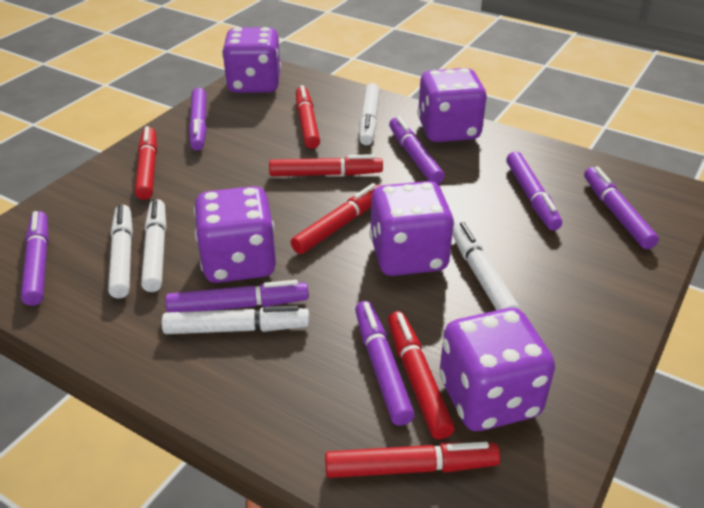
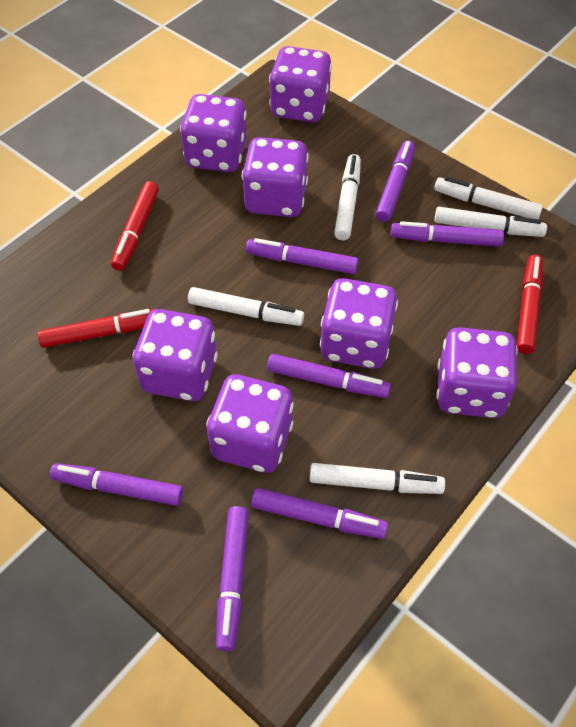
purple dice: [194,186,276,283] [222,27,281,93] [369,181,454,276] [417,68,487,142] [439,308,555,431] = 5 -> [133,309,218,401] [180,94,247,172] [206,374,294,473] [242,137,309,217] [269,46,332,122] [320,278,398,369] [436,327,518,418] = 7
red marker: [135,126,157,200] [269,154,383,176] [291,183,380,254] [296,85,320,149] [325,442,500,478] [388,311,455,439] = 6 -> [38,309,155,348] [111,181,159,271] [517,254,543,354] = 3

